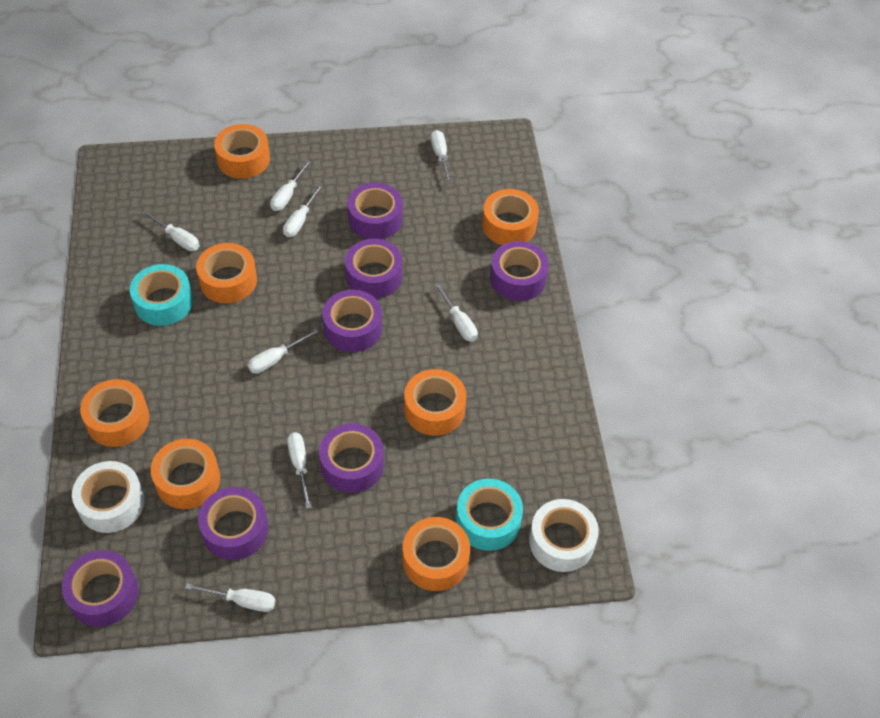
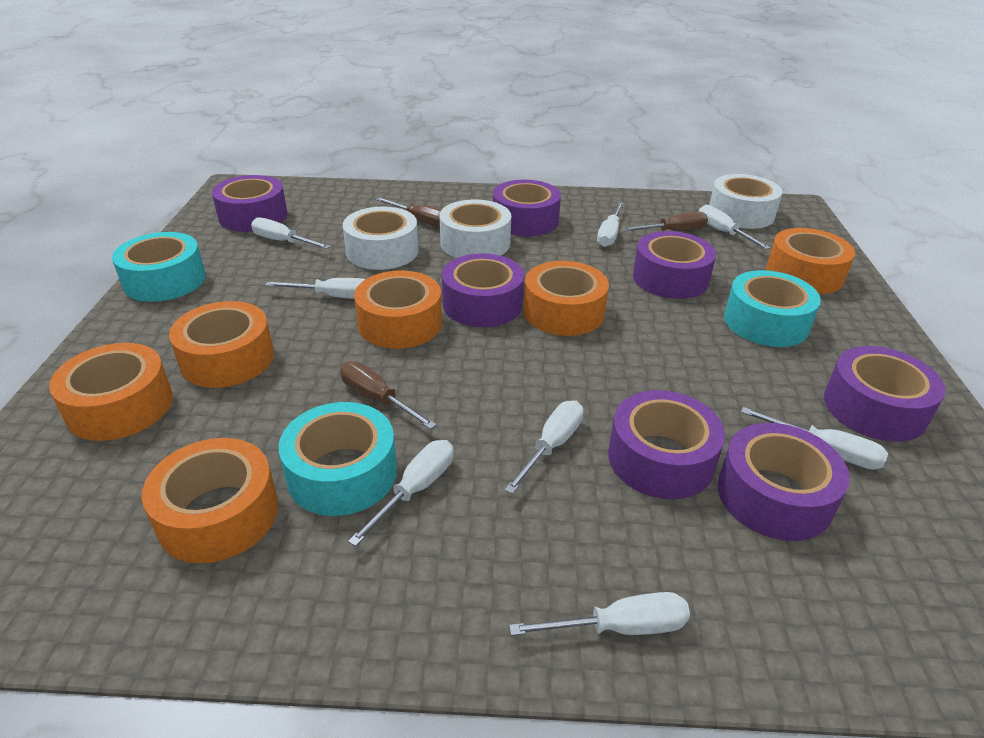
brown screwdriver: none = 0 -> [340,361,437,429] [376,197,441,228] [622,212,708,232] = 3
orange tape: [80,379,149,447] [151,439,220,509] [196,243,257,303] [214,124,270,179] [403,517,470,591] [404,369,466,436] [482,189,539,245] = 7 -> [49,343,173,441] [142,438,278,563] [169,301,274,388] [354,270,442,349] [524,261,609,336] [766,228,855,294] = 6
turquoise tape: [130,264,193,326] [456,479,523,551] = 2 -> [112,232,206,302] [279,402,397,516] [724,270,821,347] = 3
white tape: [72,461,145,533] [529,499,599,572] = 2 -> [343,207,419,270] [440,200,511,258] [709,174,782,229] = 3

